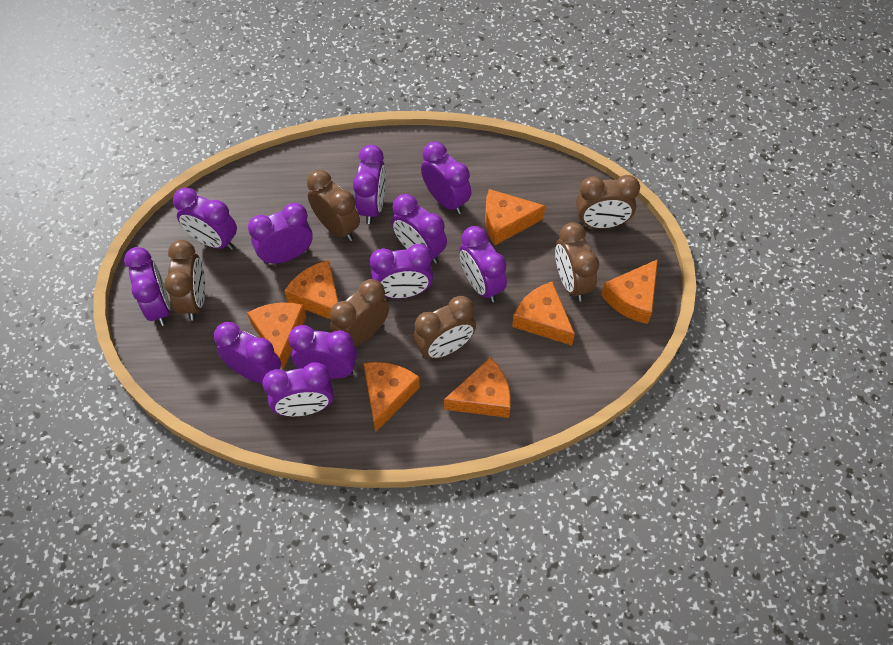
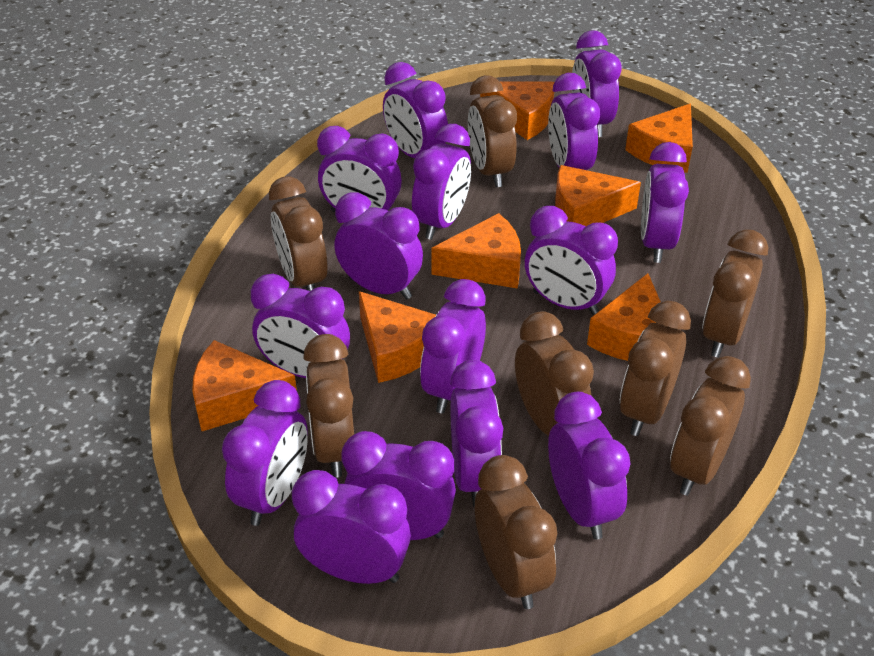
brown clock: [164,240,205,321] [307,170,360,241] [330,279,389,347] [413,296,476,359] [555,222,599,302] [576,175,640,229] = 6 -> [269,176,328,291] [303,334,354,478] [468,75,517,187] [475,455,557,609] [515,311,594,436] [620,301,691,436] [670,356,751,496] [702,229,768,358] = 8
purple clock: [124,247,170,326] [173,187,237,250] [214,322,281,384] [248,203,313,265] [262,362,333,416] [288,325,357,379] [353,145,386,224] [370,244,433,298] [392,194,447,264] [421,142,471,214] [459,226,507,302] = 11 -> [222,380,308,526] [251,274,350,378] [292,470,411,584] [317,126,402,212] [334,192,423,300] [342,431,456,540] [383,62,448,158] [412,124,471,240] [420,279,486,413] [450,360,503,507] [525,206,618,316] [548,73,600,170] [548,392,630,540] [572,30,621,137] [641,142,689,263] = 15

